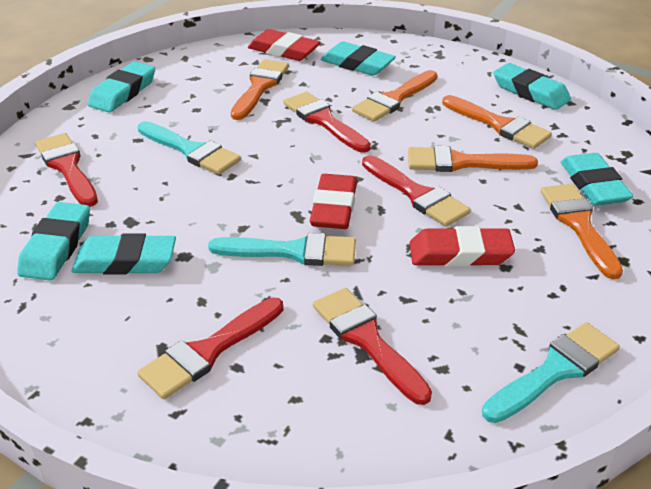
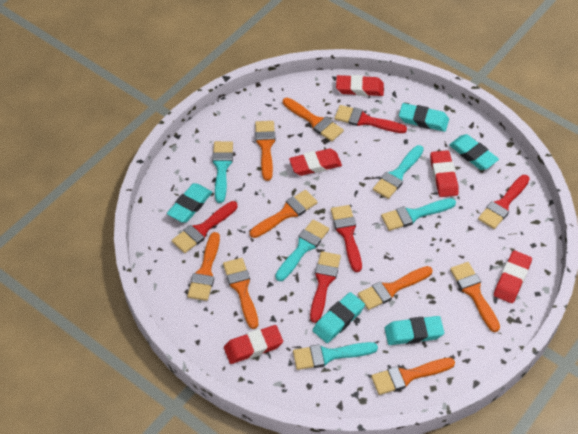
orange brush: [231,59,289,120] [352,70,437,122] [408,146,538,172] [442,95,552,149] [541,184,623,279] = 5 -> [187,232,220,301] [223,258,258,329] [250,190,318,238] [255,121,276,181] [283,98,344,142] [358,266,433,310] [371,358,455,395] [450,262,500,332] = 8
red eraser: [248,29,320,61] [310,174,357,229] [410,226,515,267] = 3 -> [224,325,283,364] [289,149,342,176] [336,75,384,96] [430,150,459,197] [494,251,532,303] = 5
turquoise brush: [138,121,241,175] [208,233,356,266] [482,322,620,423] = 3 -> [212,141,233,203] [275,219,329,281] [293,342,378,370] [373,145,424,199] [381,198,456,231] = 5
turquoise eraser: [17,202,90,280] [71,233,176,275] [88,62,155,112] [321,41,396,76] [493,63,571,110] [561,153,634,206] = 6 -> [167,183,213,223] [313,292,365,343] [385,316,444,345] [399,103,449,132] [449,134,499,170] = 5

